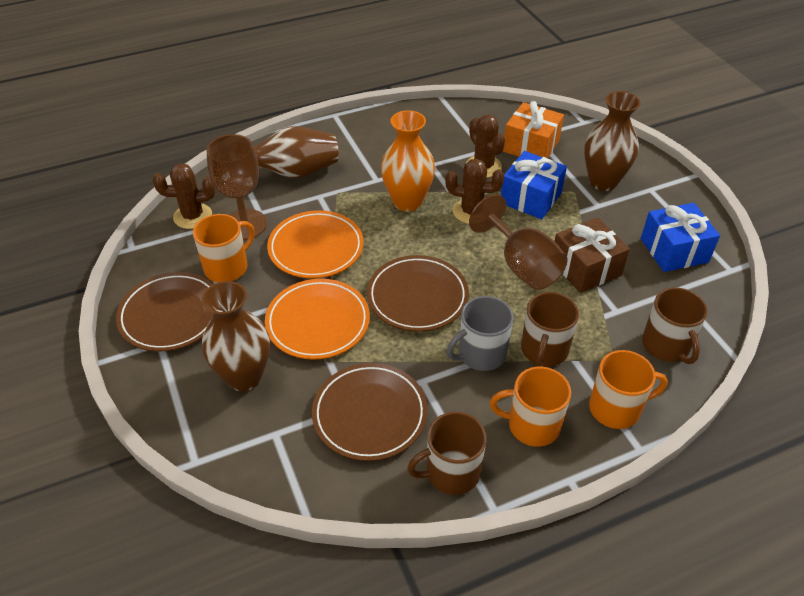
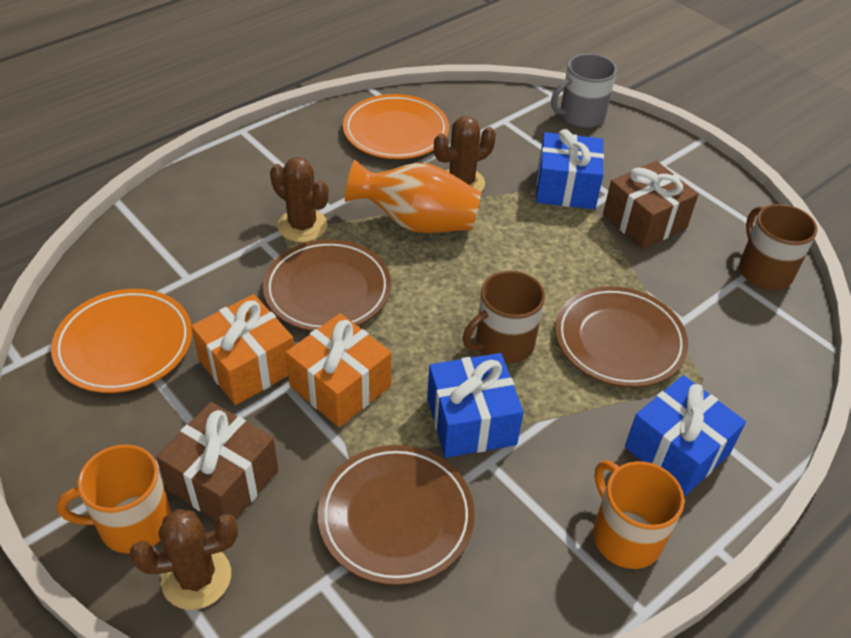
blue gift: [501,151,567,219] [641,203,720,272] = 2 -> [427,353,524,458] [536,129,604,209] [625,375,746,496] = 3
brown gift: [555,218,630,293] = 1 -> [156,402,278,521] [603,161,698,249] = 2
brown goblet: [206,134,267,240] [469,194,568,290] = 2 -> none = 0
brown mug: [407,412,487,495] [521,292,579,367] [642,287,707,364] = 3 -> [463,271,545,364] [739,204,817,290] = 2
brown vase: [202,281,270,391] [253,126,339,178] [584,91,641,191] = 3 -> none = 0
orange gift: [503,101,564,158] = 1 -> [191,294,294,405] [286,313,392,427] = 2
orange mug: [193,214,255,282] [490,367,571,447] [589,350,668,429] = 3 -> [57,445,171,554] [593,460,684,569] = 2

